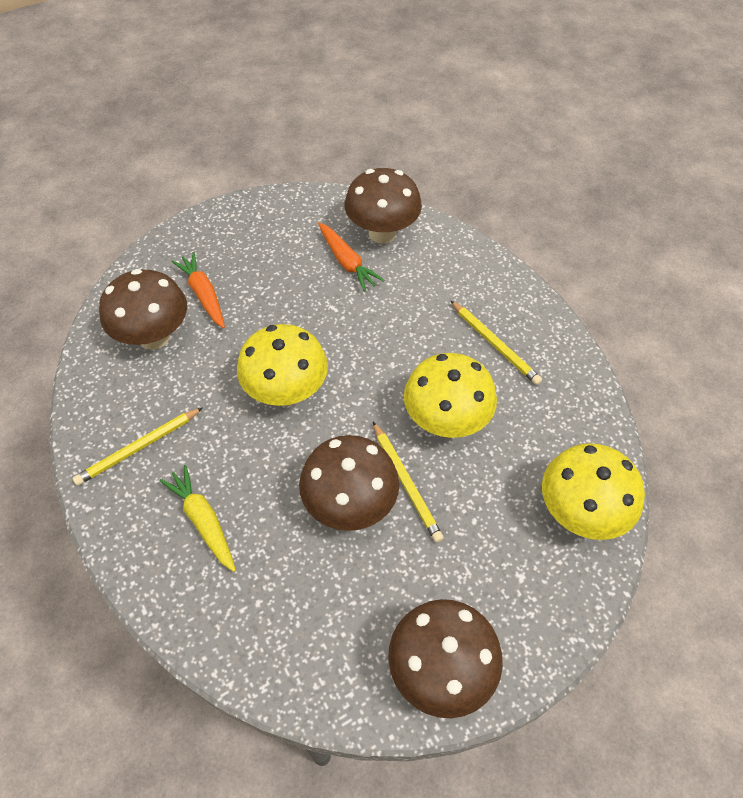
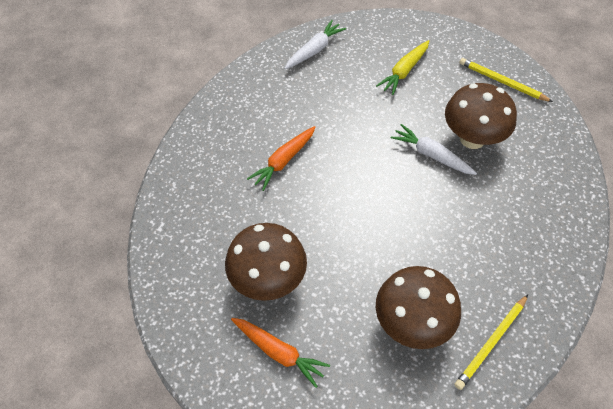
brown mushroom: [99,269,187,350] [299,435,399,531] [345,168,422,244] [388,599,503,718] = 4 -> [225,223,307,301] [376,266,461,349] [445,83,517,149] = 3
white carrot: none = 0 -> [284,20,346,69] [391,124,477,175] = 2
yellow mushroom: [237,324,328,406] [404,353,497,438] [542,443,645,540] = 3 -> none = 0
yellow pencil: [73,408,202,486] [373,422,444,543] [450,300,542,385] = 3 -> [454,295,528,390] [459,58,553,102] = 2

